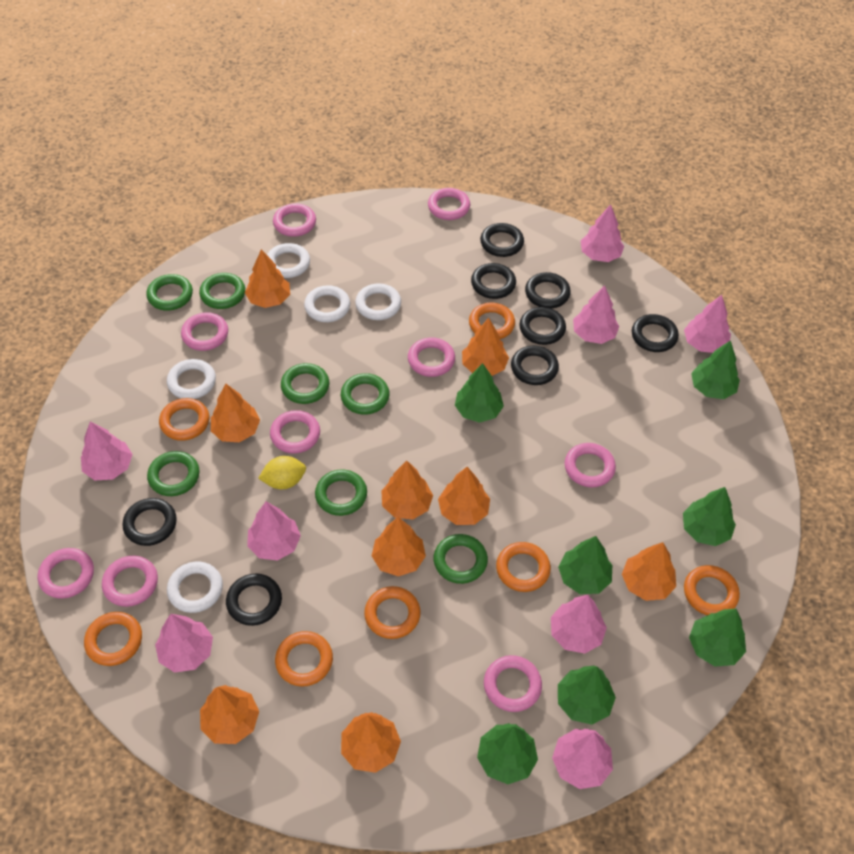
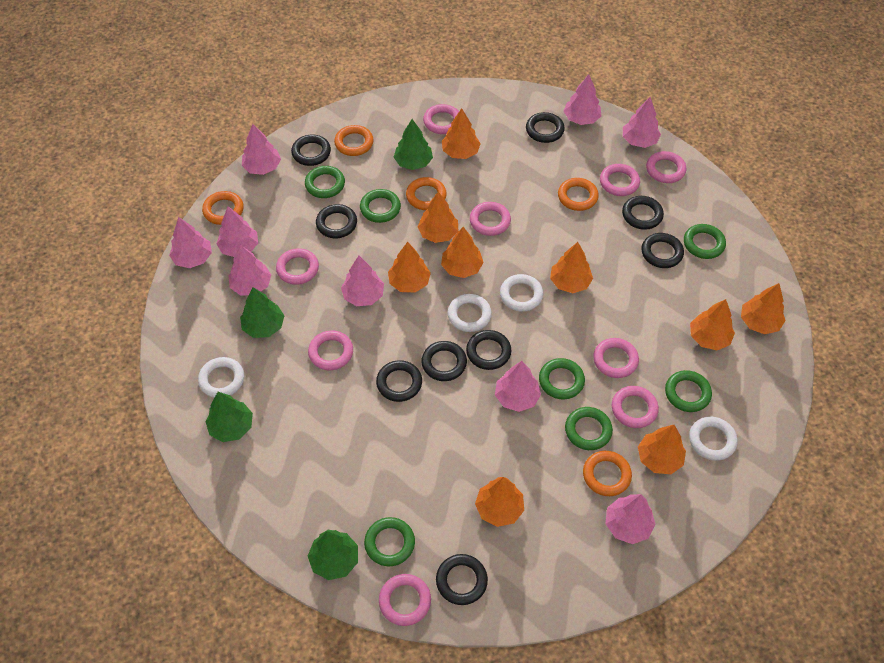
black ring: [122,498,177,546] [226,574,282,626] [471,263,516,299] [480,223,524,257] [511,345,559,385] [520,307,566,345] [525,272,571,308] [632,314,679,352] = 8 -> [291,134,331,166] [316,204,357,238] [376,360,422,402] [421,341,467,381] [436,554,488,605] [466,330,511,370] [526,112,565,143] [622,196,664,230] [641,233,684,268] = 9
green tree: [455,363,504,423] [477,723,538,784] [558,536,612,594] [558,666,616,725] [683,487,736,546] [689,609,746,667] [691,340,740,399] = 7 -> [205,392,253,442] [240,287,284,338] [308,530,358,580] [394,119,433,170] = 4
orange ring: [84,612,142,666] [159,398,209,441] [275,631,333,687] [364,586,421,639] [469,303,515,339] [496,542,551,592] [684,565,740,615] = 7 -> [202,191,244,225] [334,125,374,156] [406,177,447,210] [558,178,599,211] [583,451,632,496] = 5
pink tree: [81,421,133,480] [155,614,213,673] [247,502,301,561] [551,595,607,654] [552,729,613,789] [573,285,619,344] [581,204,624,262] [684,295,731,353] = 8 -> [169,217,212,268] [216,206,258,257] [229,245,271,295] [242,124,281,175] [341,256,384,306] [495,361,541,412] [564,75,601,125] [605,494,656,544] [623,97,661,148] = 9
white ring: [167,359,216,399] [167,562,223,613] [267,243,310,278] [304,285,350,322] [355,283,401,320] = 5 -> [198,357,244,398] [448,294,492,332] [500,274,543,312] [689,417,737,461] = 4
yellow lemon: [258,456,306,489] = 1 -> none = 0

